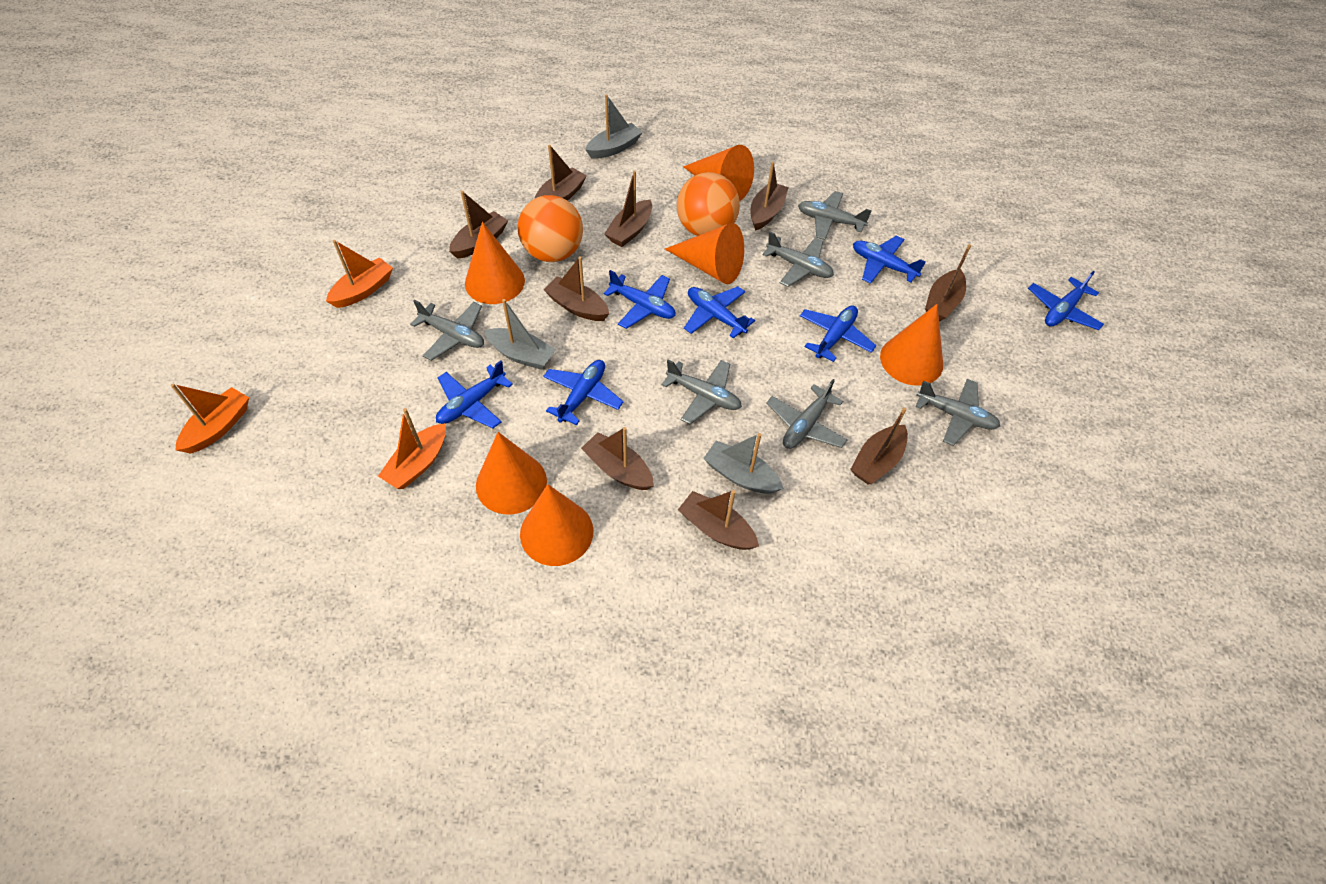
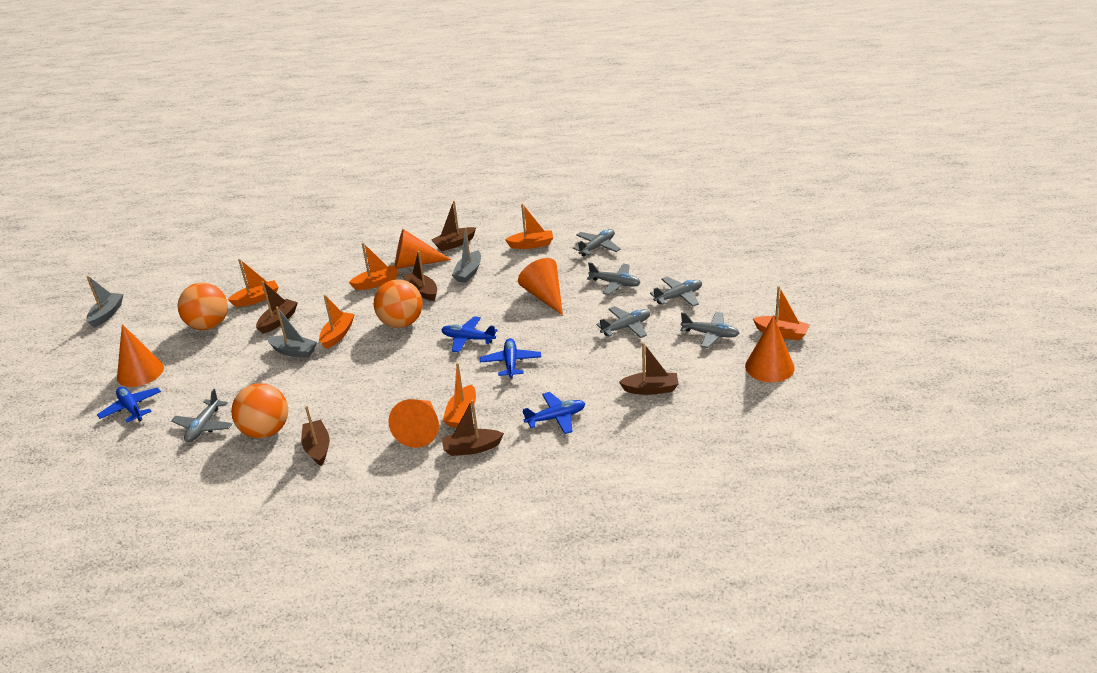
blue plane: [436,360,513,428] [543,360,624,425] [604,270,676,329] [684,286,755,339] [800,306,876,362] [853,235,926,284] [1028,271,1104,330] = 7 -> [97,387,161,423] [441,316,497,353] [480,338,541,379] [522,392,585,434] = 4
brown boat: [449,191,508,259] [534,145,587,201] [543,256,609,321] [581,427,654,490] [604,171,652,247] [678,490,759,550] [751,162,789,231] [850,407,908,484] [925,244,971,321] = 9 -> [256,281,298,334] [301,406,330,466] [403,251,437,301] [431,201,476,251] [442,400,504,456] [619,343,679,395] = 6
orange ball: [517,195,583,262] [677,172,740,236] = 2 -> [178,282,228,330] [231,383,288,438] [374,279,423,328] = 3
orange boat: [171,384,249,454] [326,240,393,308] [378,408,446,489] = 3 -> [228,259,279,307] [319,295,355,349] [349,242,399,290] [443,363,476,428] [505,204,553,249] [753,286,810,340] = 6
orange cone: [465,222,525,304] [476,432,547,514] [520,484,593,566] [665,223,744,284] [683,145,754,201] [880,304,943,386] = 6 -> [117,324,164,387] [388,399,439,448] [395,229,451,269] [518,258,563,315] [745,316,795,383] = 5

